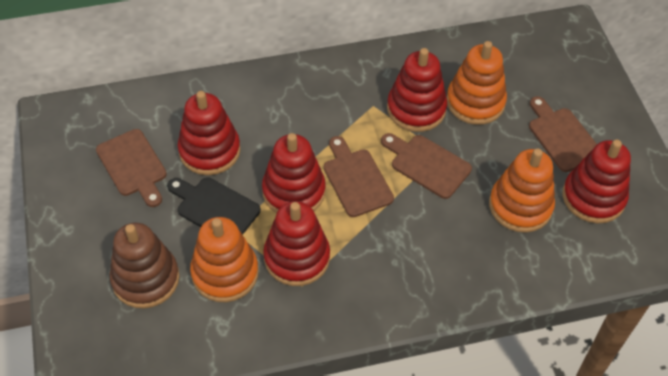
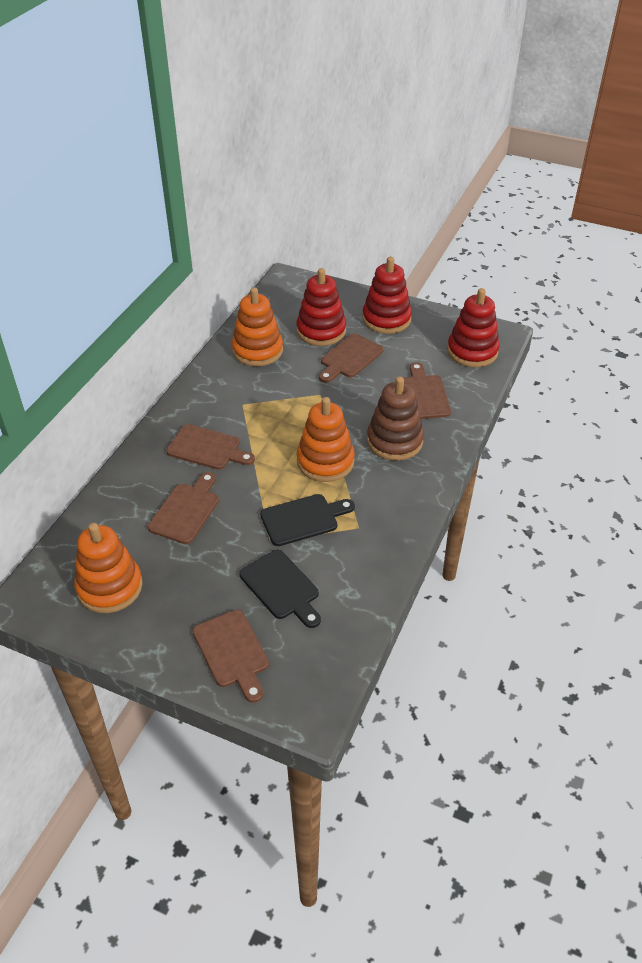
black cutting board: [167,177,261,235] = 1 -> [239,550,321,628] [260,494,355,546] = 2
brown cutting board: [96,129,167,207] [324,136,394,217] [381,133,472,199] [529,96,597,172] = 4 -> [148,472,219,544] [166,424,255,470] [193,610,269,703] [319,334,384,383] [404,362,451,419] = 5
red stacking toy: [178,91,240,175] [262,133,326,213] [263,201,330,286] [387,48,447,132] [562,139,631,224] = 5 -> [297,268,346,346] [362,257,412,334] [447,288,500,367] = 3

